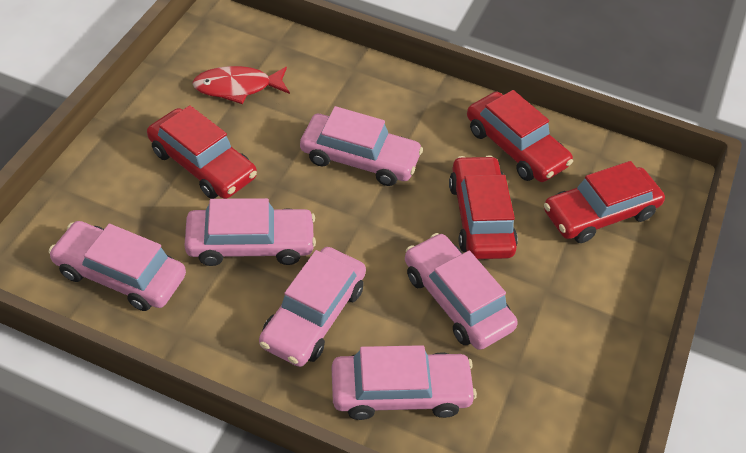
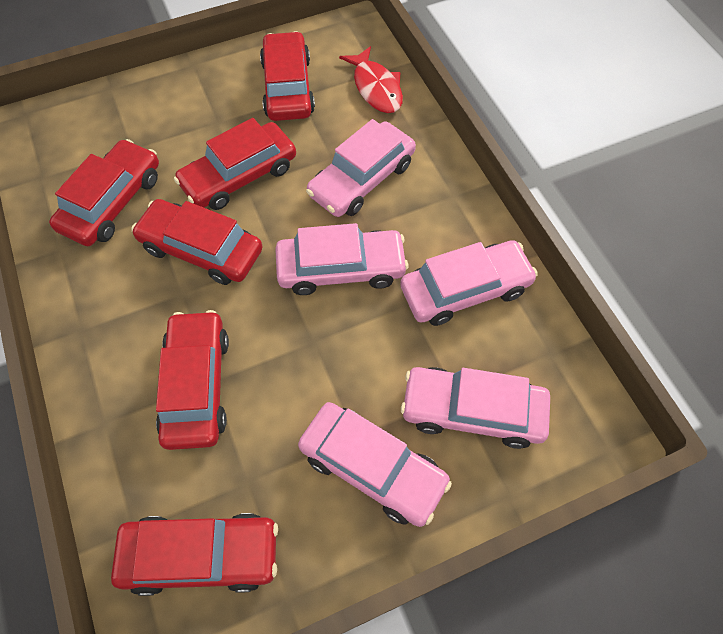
pink car: [48,221,186,311] [184,198,316,266] [259,247,366,367] [300,106,423,186] [332,345,477,420] [405,233,518,350] = 6 -> [275,223,409,295] [298,402,452,527] [306,119,416,217] [400,240,538,326] [401,367,550,449] = 5
red car: [147,105,257,199] [449,156,518,259] [467,90,573,182] [544,161,665,243] = 4 -> [49,139,159,246] [111,513,278,596] [131,199,263,285] [156,310,229,450] [174,118,296,210] [260,31,315,121] = 6

